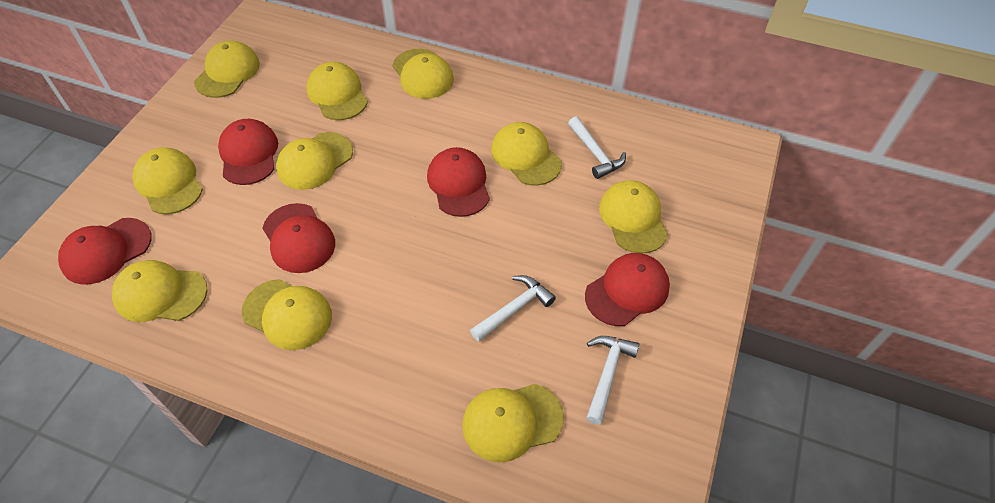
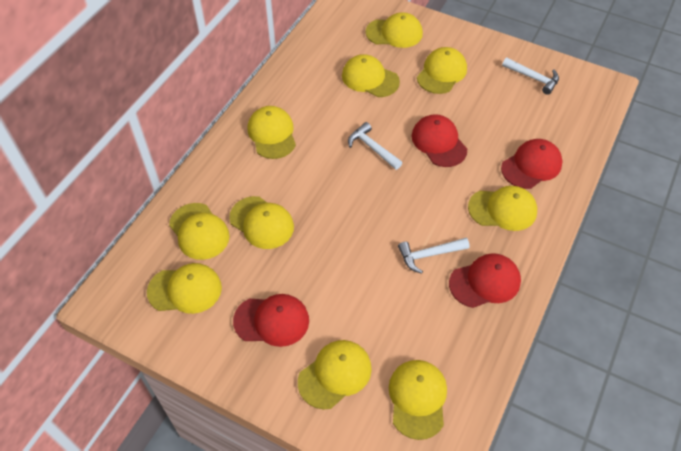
red cap: [58,218,152,285] [218,119,278,185] [263,203,335,273] [427,147,490,217] [585,253,670,326] = 5 -> [233,294,309,347] [411,114,467,167] [449,253,521,308] [501,139,563,189] = 4

